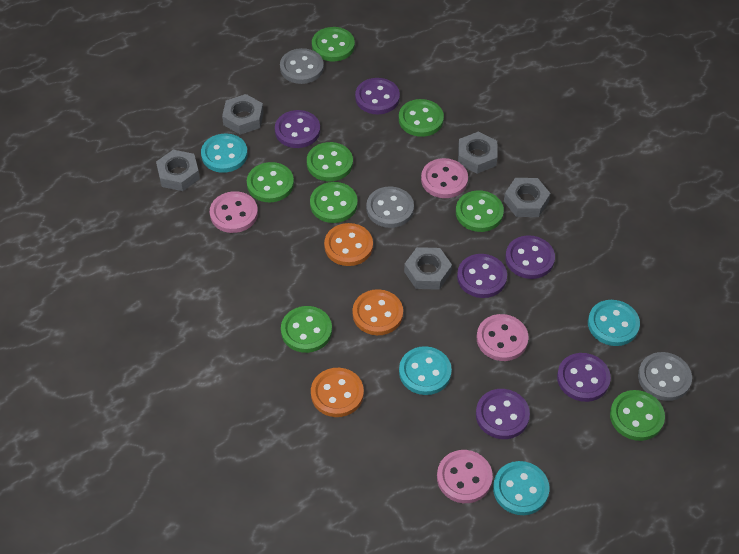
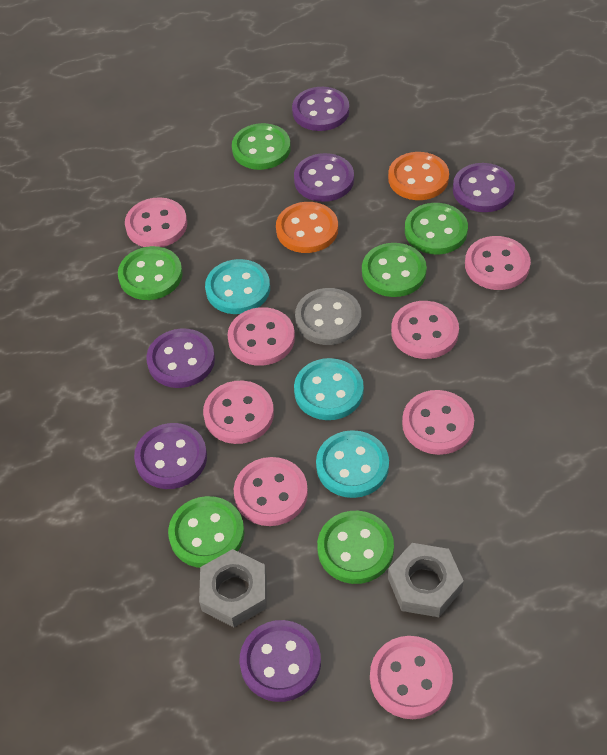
green button: [247,162,294,202] [281,306,332,353] [307,142,353,181] [310,182,358,223] [312,27,355,61] [399,99,444,137] [456,190,504,232] [610,390,665,441] = 8 -> [118,246,183,300] [168,496,244,568] [232,123,291,170] [317,511,394,584] [362,243,427,297] [405,203,468,254] = 6
grey button: [280,48,324,84] [366,186,414,228] [638,352,692,401] = 3 -> [295,288,361,345] = 1
grey nut: [156,150,200,191] [222,94,264,135] [404,247,452,290] [458,132,498,174] [504,178,551,217] = 5 -> [199,549,267,627] [388,543,464,617] = 2
orange button: [311,368,364,417] [324,223,373,266] [353,289,403,335] = 3 -> [276,202,338,253] [388,152,449,200] = 2
pink button: [210,191,258,233] [421,158,468,198] [437,450,493,503] [477,314,529,361] = 4 -> [125,197,187,247] [203,381,274,444] [228,307,295,366] [234,457,308,526] [370,636,453,719] [391,301,459,359] [402,390,474,455] [465,236,531,290] = 8
turquoise button: [201,134,248,173] [399,346,452,395] [493,461,549,515] [588,300,640,346] = 4 -> [205,259,270,314] [294,358,364,420] [316,430,389,498] = 3

